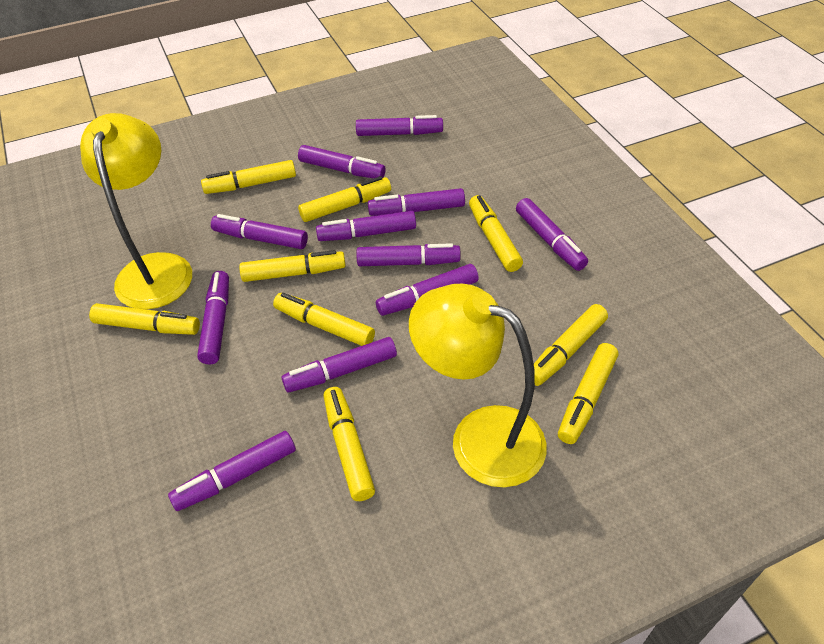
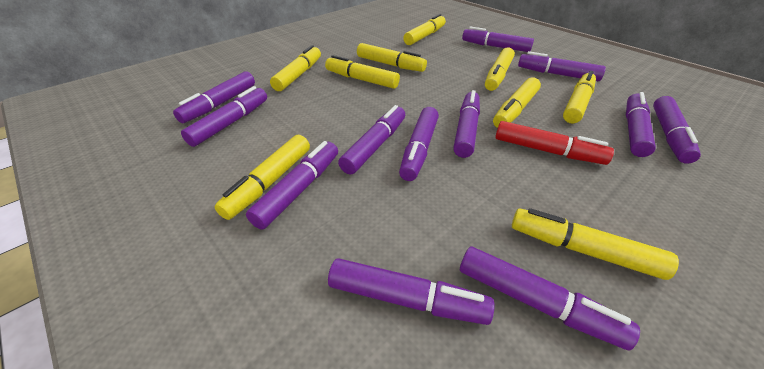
purple marker: [168,431,296,511] [197,271,229,365] [211,214,308,249] [282,337,397,392] [298,145,386,178] [316,211,416,241] [356,115,443,136] [356,243,461,266] [368,188,465,216] [376,264,479,316] [516,198,588,271] = 11 -> [173,71,255,123] [181,86,267,147] [246,141,338,230] [328,258,495,325] [338,105,405,175] [399,107,439,181] [453,90,480,158] [460,247,640,350] [462,26,534,52] [518,51,606,81] [626,92,656,157] [653,96,701,164] = 12
red marker: none = 0 -> [495,121,614,165] = 1
yellow lamp: [80,113,192,310] [409,284,547,487] = 2 -> none = 0

